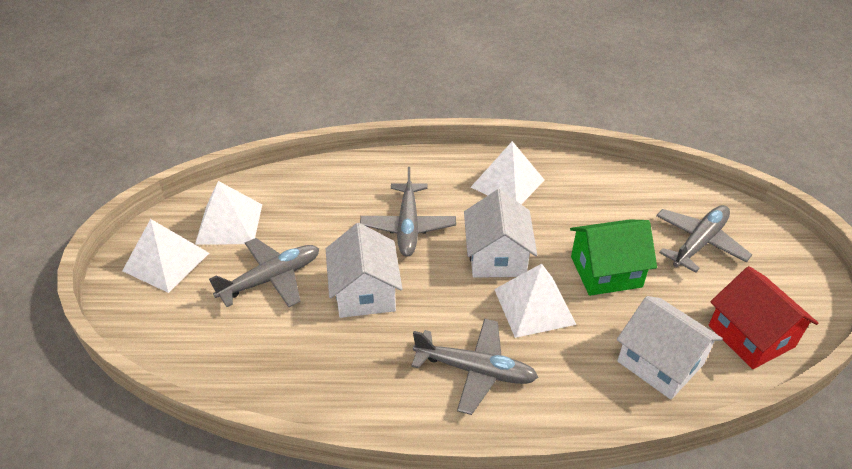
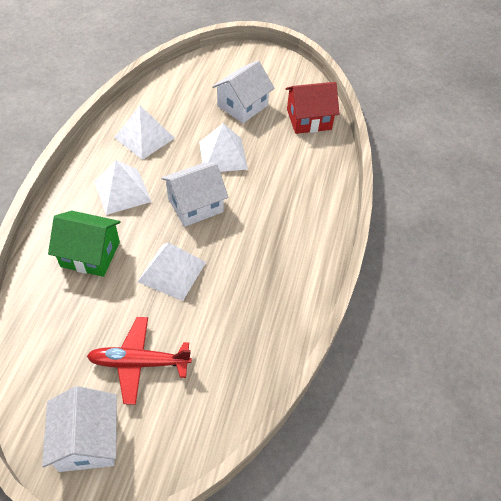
grey plane: [209,238,319,307] [360,167,456,256] [411,319,538,415] [656,205,752,273] = 4 -> none = 0
red plane: none = 0 -> [87,317,192,405] = 1

